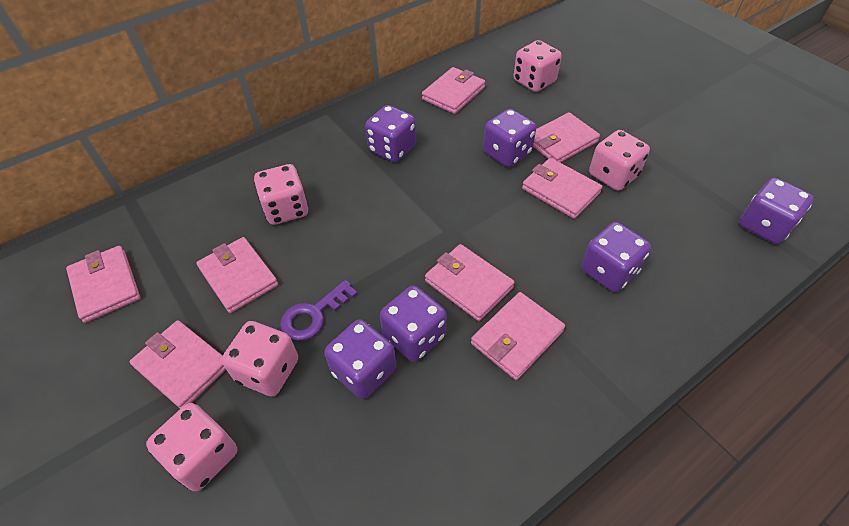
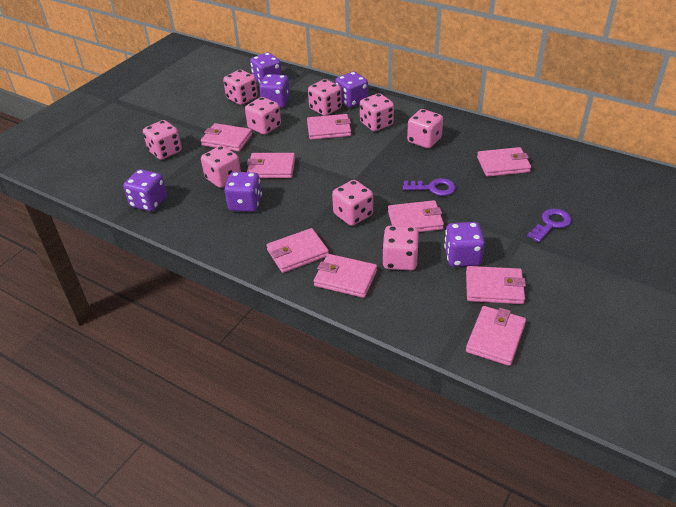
pink dice: [146,403,237,491] [222,321,298,397] [254,164,308,225] [514,40,562,92] [589,130,650,191] = 5 -> [143,120,182,160] [201,146,241,188] [223,69,258,105] [245,97,281,135] [308,79,342,116] [332,180,373,226] [360,93,394,131] [382,226,419,270] [407,109,443,148] = 9
pink wallet: [66,246,140,323] [130,320,226,409] [196,237,278,313] [422,67,485,114] [425,244,515,321] [471,292,565,380] [522,158,603,219] [533,112,600,163] = 8 -> [201,123,252,152] [247,153,295,178] [266,228,329,273] [307,114,351,140] [314,254,377,298] [388,200,444,232] [466,266,526,304] [466,306,526,366] [477,147,531,177] = 9
purple key: [280,280,358,341] = 1 -> [403,178,456,196] [527,209,572,242] = 2

